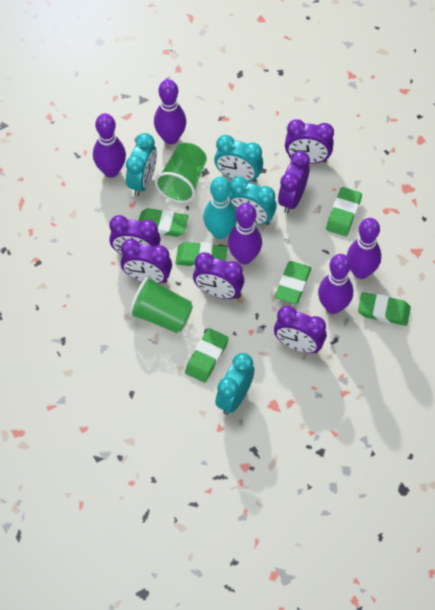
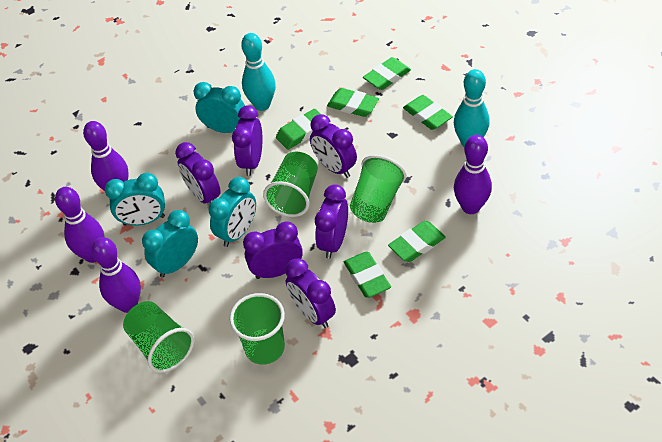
green cup: [129,276,193,333] [155,143,207,203] = 2 -> [123,301,194,373] [230,293,285,365] [263,152,318,217] [350,155,407,223] = 4
purple bowling pin: [93,113,126,178] [154,79,186,144] [228,203,262,264] [318,254,353,314] [347,218,381,279] = 5 -> [55,187,104,263] [83,121,129,191] [91,237,141,313] [454,135,492,214] = 4
turquoise bowling pin: [203,177,237,239] = 1 -> [241,33,276,111] [454,69,490,147] = 2

